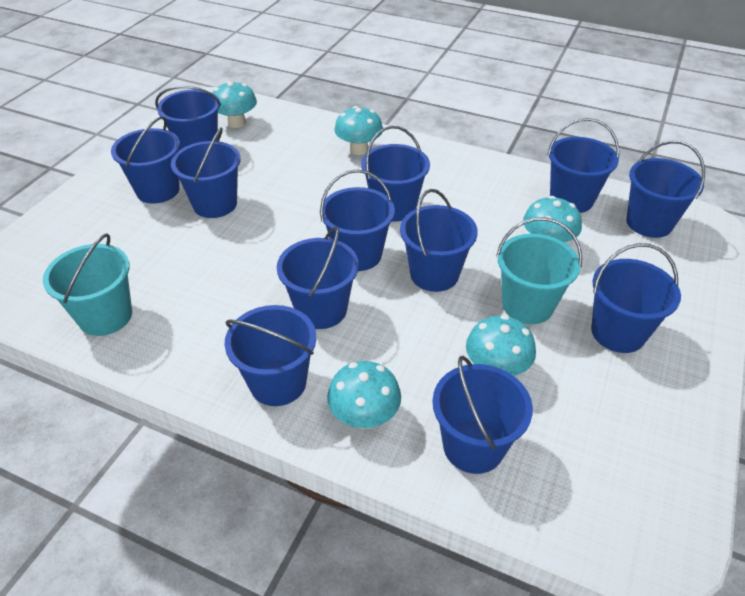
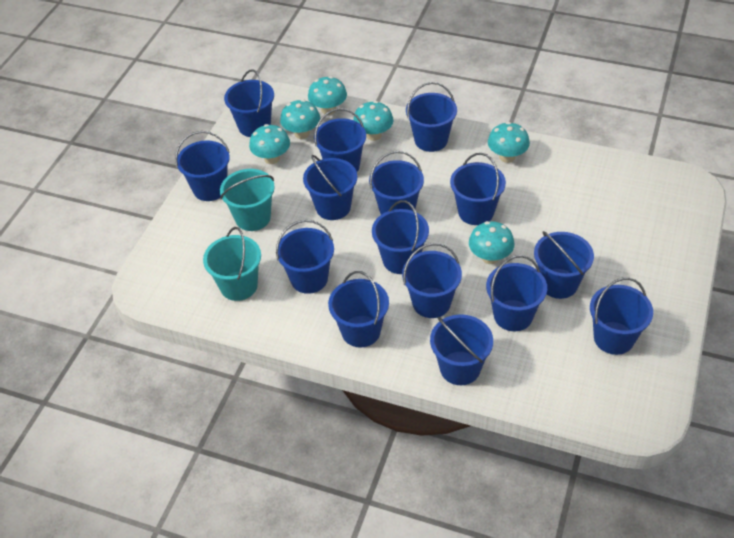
blue bucket: [111,116,180,204] [155,86,221,151] [171,128,241,218] [225,305,316,406] [277,226,359,329] [320,169,395,271] [361,126,430,222] [400,189,478,292] [432,356,533,474] [548,118,619,213] [591,243,681,353] [626,141,705,238] = 12 -> [175,131,230,201] [224,69,274,137] [276,220,334,294] [303,155,357,220] [314,108,366,172] [328,271,389,347] [369,151,424,215] [372,200,429,274] [402,243,462,318] [406,82,457,152] [430,314,493,385] [450,153,506,225] [486,255,547,331] [534,231,594,299] [590,277,653,355] = 15
turquoise mushroom: [212,81,257,128] [327,361,401,429] [335,106,383,155] [466,315,536,376] [523,196,582,242] = 5 -> [249,124,290,164] [280,100,320,139] [308,76,347,115] [353,101,393,141] [469,221,515,264] [488,122,530,163] = 6

